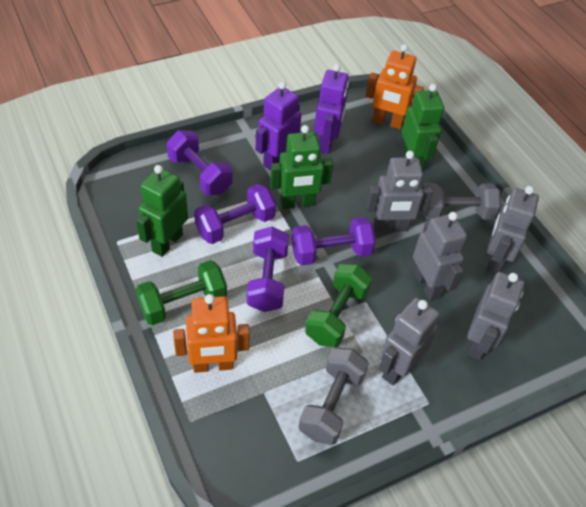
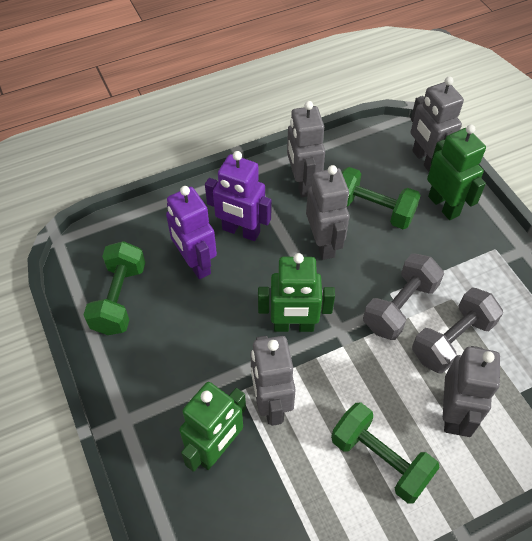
green dumbbell: [136,260,227,325] [305,264,372,348] = 2 -> [83,241,145,335] [331,402,440,504] [342,167,421,229] = 3
orange robot: [173,294,250,373] [366,44,424,129] = 2 -> none = 0
purple dumbbell: [167,130,232,195] [194,184,276,244] [247,227,289,312] [291,217,376,266] = 4 -> none = 0

